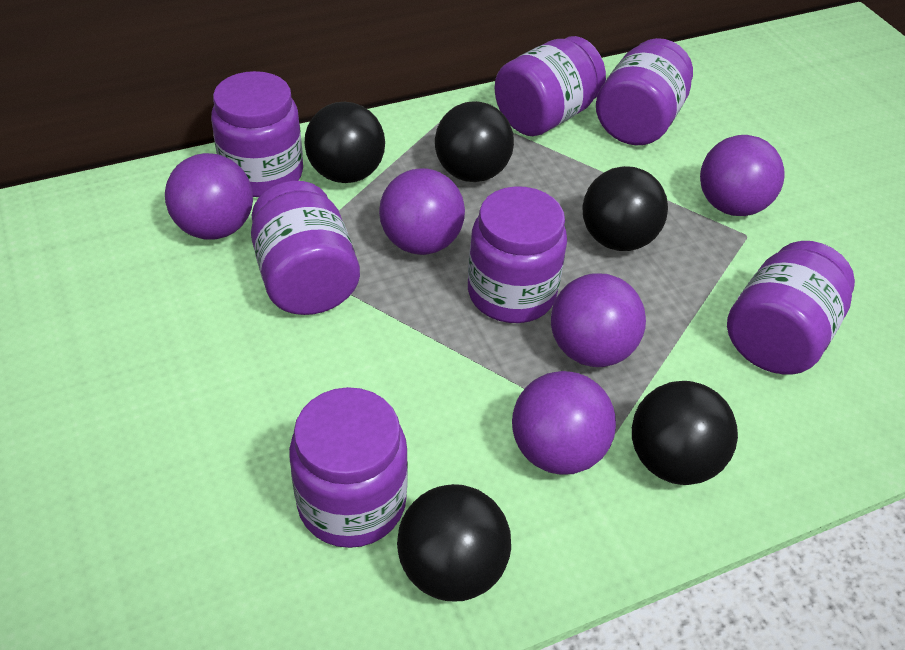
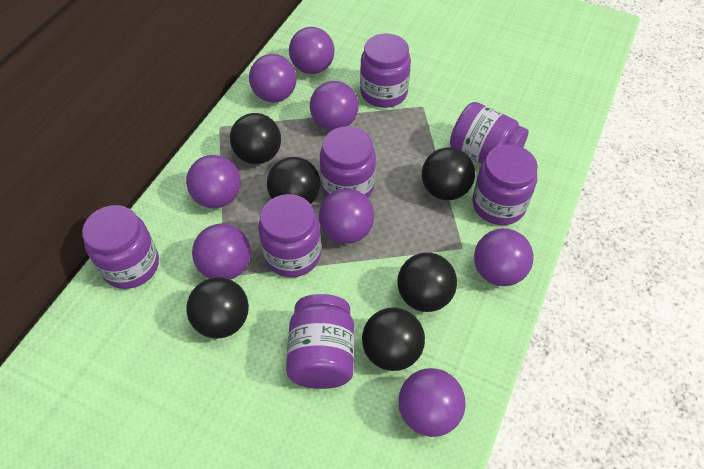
black ball: [304,102,385,183] [397,484,511,601] [435,101,514,182] [582,166,668,251] [632,381,738,485] = 5 -> [186,277,249,339] [230,113,281,164] [267,157,321,204] [362,307,425,371] [397,253,457,312] [422,147,475,200] = 6
purple ball: [165,153,253,240] [379,168,465,255] [512,371,616,475] [551,273,646,367] [700,135,785,216] = 5 -> [186,155,241,208] [192,224,251,280] [249,54,297,102] [289,27,335,74] [310,81,359,130] [319,188,374,244] [398,368,465,437] [474,228,533,286] = 8

